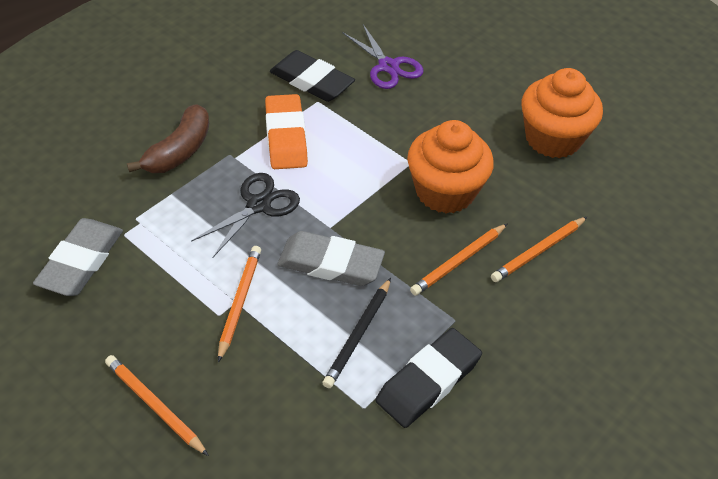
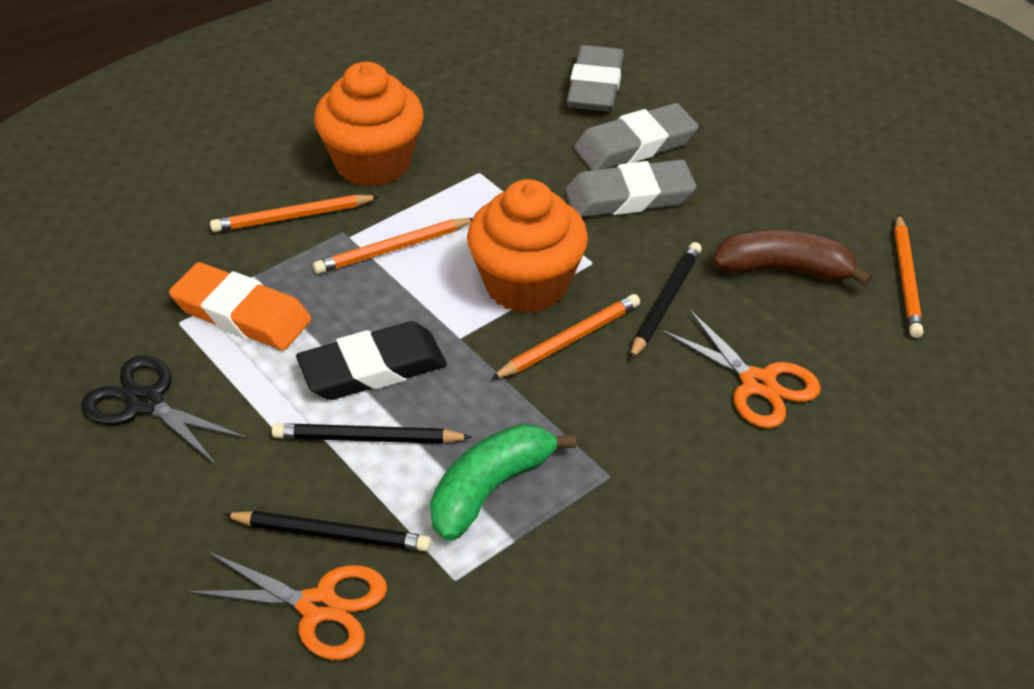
black eraser: [270,50,355,102] [376,328,482,428] = 2 -> [296,321,447,400] = 1
black pencil: [323,278,391,388] = 1 -> [223,511,431,552] [272,423,472,444] [630,242,702,360] = 3
green banana: none = 0 -> [430,424,576,541] = 1
grey eraser: [33,218,123,296] [277,231,385,286] = 2 -> [565,159,696,217] [567,45,624,112] [574,103,699,170] = 3
orange scissors: none = 0 -> [185,551,387,660] [661,309,821,428] = 2
purple scissors: [342,25,423,89] = 1 -> none = 0

